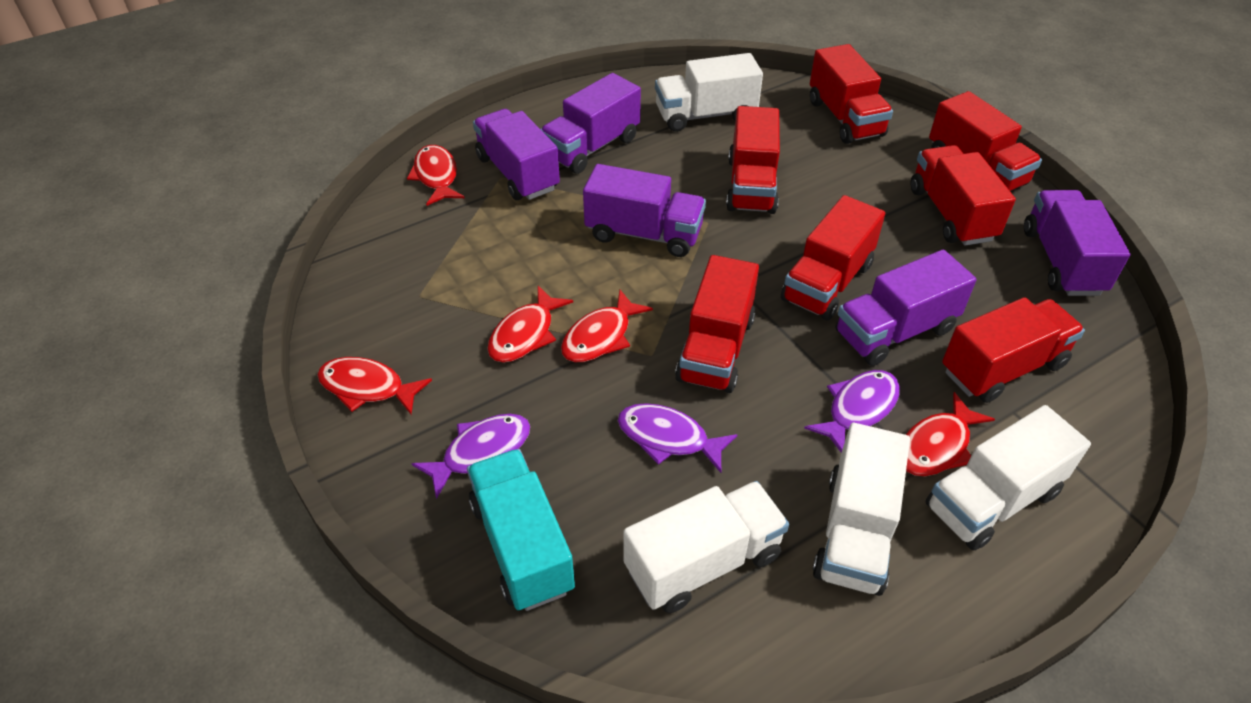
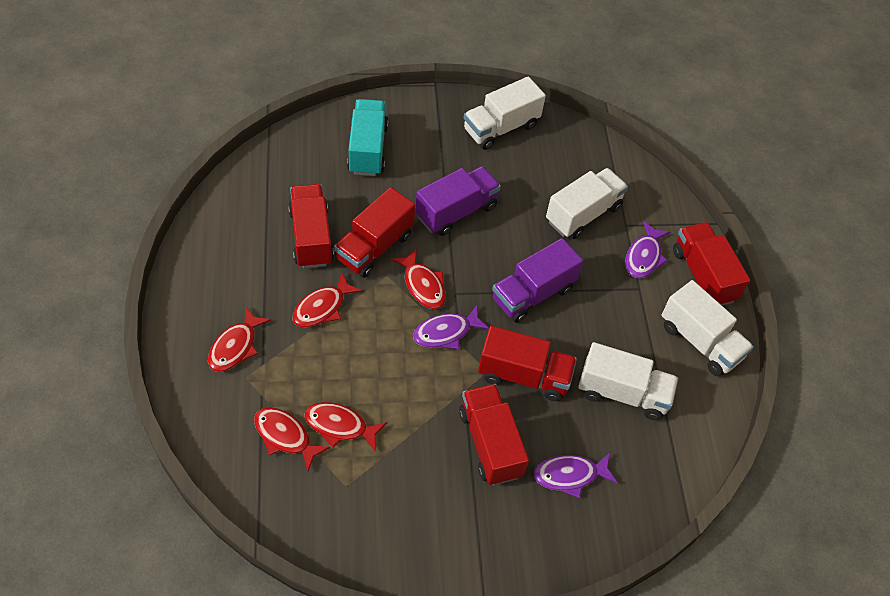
purple truck: [473,109,560,200] [541,73,641,174] [583,164,706,257] [836,250,977,366] [1024,190,1130,296] = 5 -> [415,166,501,236] [492,238,583,323] = 2
red truck: [675,255,759,393] [726,106,780,214] [781,195,885,320] [810,44,893,144] [911,145,1016,246] [929,91,1042,191] [942,297,1085,403] = 7 -> [288,184,334,268] [334,187,415,278] [459,384,529,485] [478,326,577,401] [673,222,750,306] = 5

